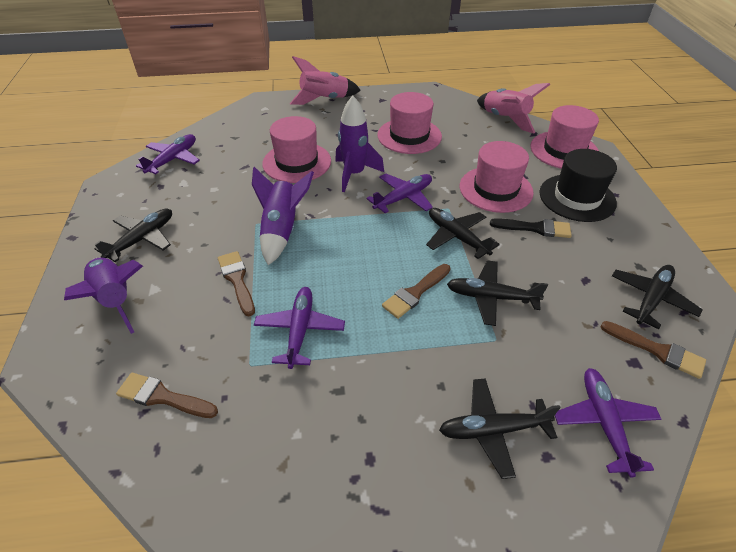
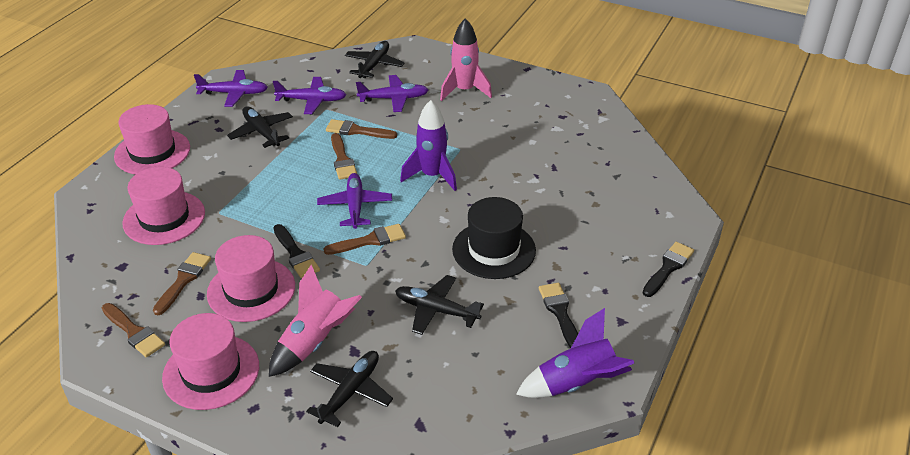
black brush: [490,218,572,238] = 1 -> [273,224,320,278] [539,283,578,348] [643,242,694,297] = 3
black plane: [94,208,172,262] [426,208,500,259] [439,378,561,479] [447,260,548,326] [612,265,703,329] = 5 -> [227,106,293,148] [306,351,393,427] [345,41,405,78] [395,275,484,335] = 4
brown brush: [116,373,218,418] [218,251,255,316] [382,264,451,319] [601,321,706,379] = 4 -> [102,303,165,357] [153,252,211,315] [323,224,406,255] [326,119,397,139] [331,133,357,180] = 5
purple rocket: [64,258,143,334] [252,167,314,265] [335,96,384,192] = 3 -> [400,100,457,191] [516,308,634,398] = 2

